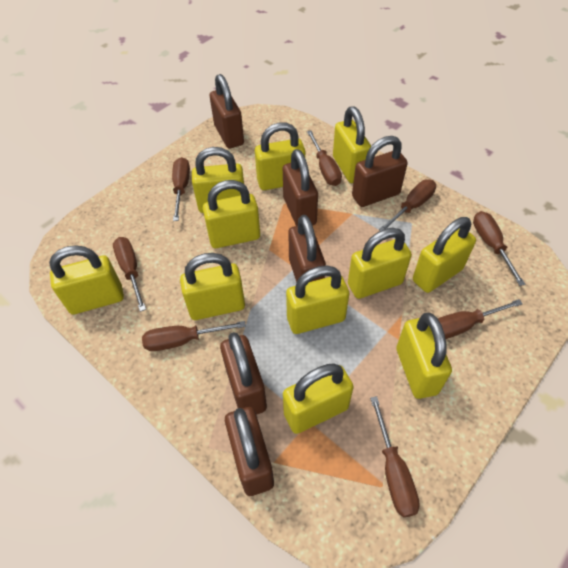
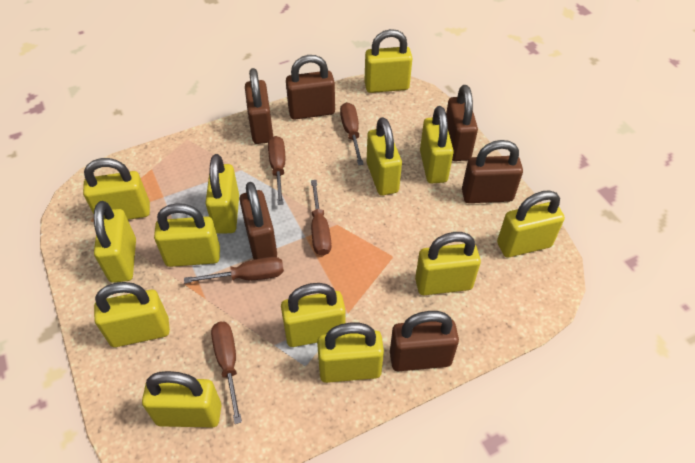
brown screwdriver: [113,237,146,312] [142,321,246,351] [172,157,190,221] [307,131,342,186] [370,396,420,517] [379,179,436,231] [438,299,523,339] [473,211,525,286] = 8 -> [184,257,284,283] [211,322,242,424] [268,136,285,205] [311,180,331,256] [340,102,364,165] = 5
yellow padlock: [49,245,124,314] [180,253,245,320] [192,147,244,213] [203,180,260,248] [255,123,305,190] [283,363,354,434] [286,265,349,334] [333,106,371,183] [348,228,412,299] [396,313,452,399] [413,217,476,293] = 11 -> [83,158,150,220] [94,201,136,283] [94,282,170,347] [142,371,222,428] [154,203,220,267] [205,154,239,234] [281,283,346,347] [317,322,384,383] [365,29,413,93] [367,117,402,196] [415,232,481,295] [420,106,454,183] [497,190,565,257] = 13

